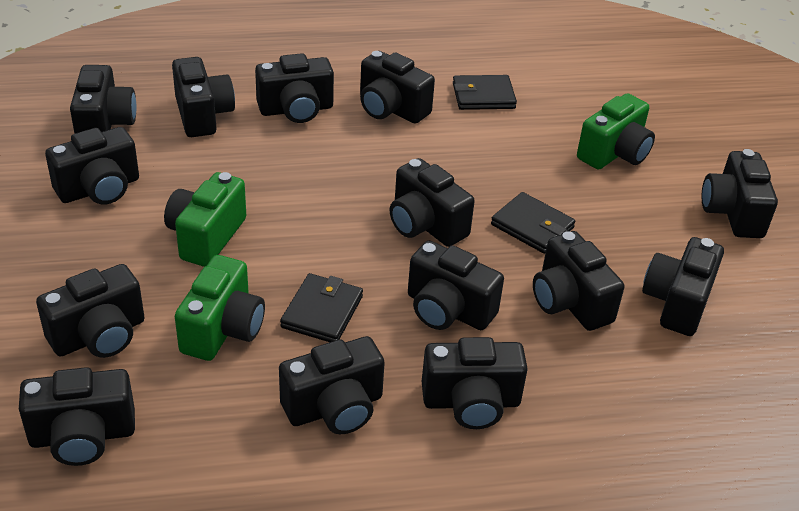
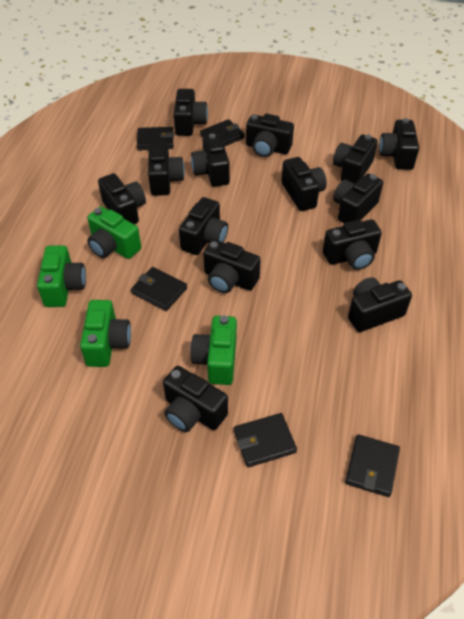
black wallet: [280,273,363,342] [453,75,517,110] [491,192,576,254] = 3 -> [131,267,187,311] [137,127,174,150] [200,119,245,146] [234,413,297,467] [345,434,400,497] = 5
green camera: [164,172,246,267] [175,255,265,361] [577,93,655,170] = 3 -> [37,245,86,307] [80,300,131,367] [87,206,141,259] [190,316,237,385] = 4

